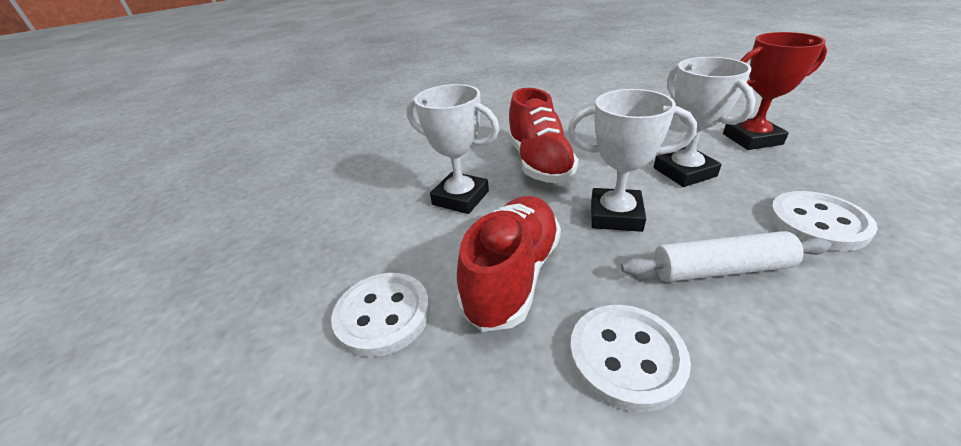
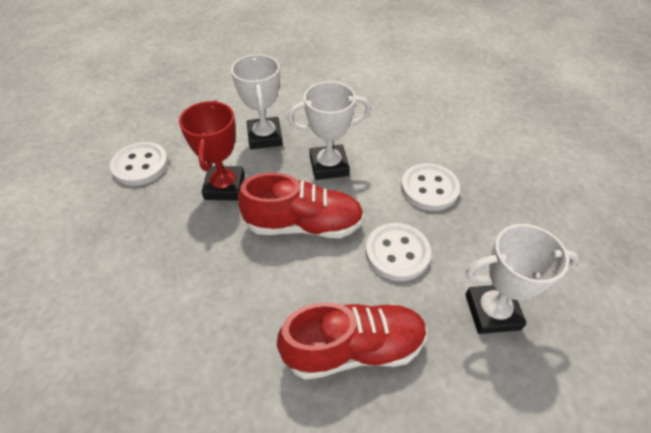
white rolling pin: [621,231,832,282] = 1 -> none = 0

